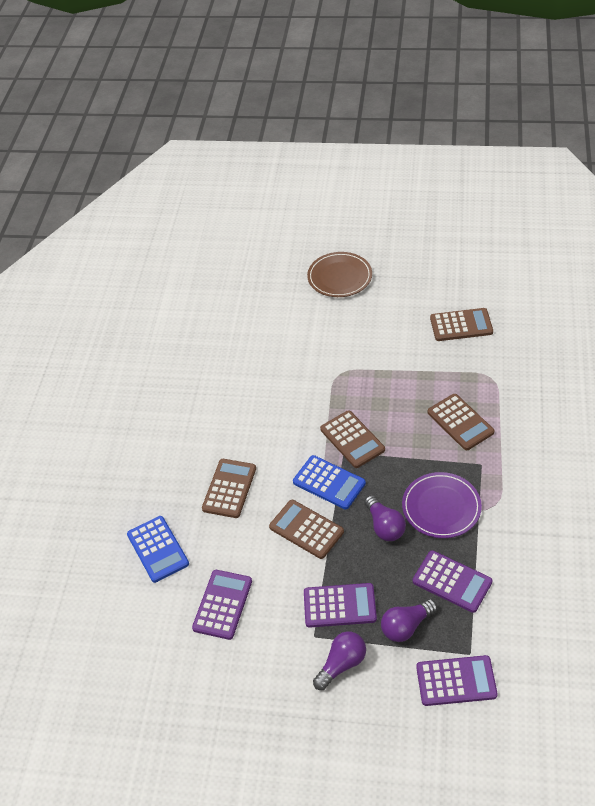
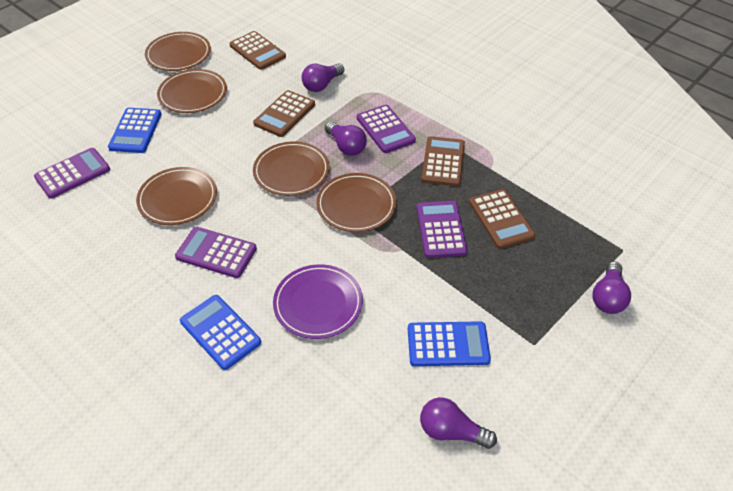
blue calculator: [127,516,189,583] [293,455,366,510] = 2 -> [108,108,161,153] [180,295,261,370] [408,321,491,366] = 3
brown calculator: [202,459,256,518] [269,500,344,559] [320,410,385,468] [428,394,494,450] [430,308,493,341] = 5 -> [229,31,286,70] [253,90,315,137] [421,136,465,186] [469,189,535,249] = 4
brown plate: [307,252,372,297] = 1 -> [136,167,217,225] [145,32,211,71] [157,69,227,113] [253,142,330,196] [316,173,396,232] = 5
purple light bulb: [313,631,366,690] [364,495,406,541] [381,599,437,642] = 3 -> [302,63,344,92] [325,121,367,156] [420,397,497,449] [592,261,631,314] = 4

